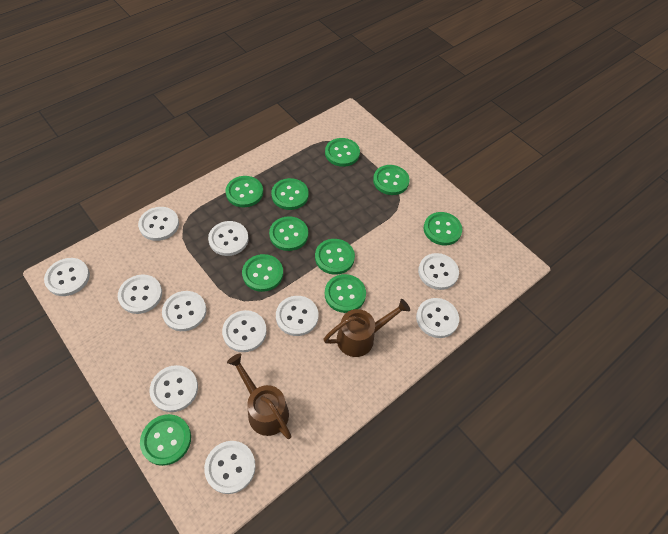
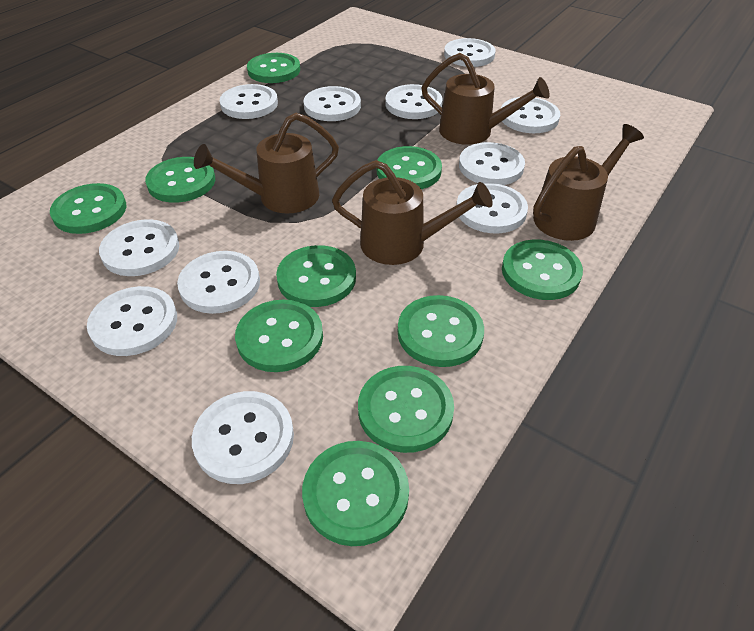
brown watering can: [227,354,292,439] [323,299,410,357] = 2 -> [194,113,339,214] [332,160,493,265] [421,53,550,145] [533,124,644,241] = 4

